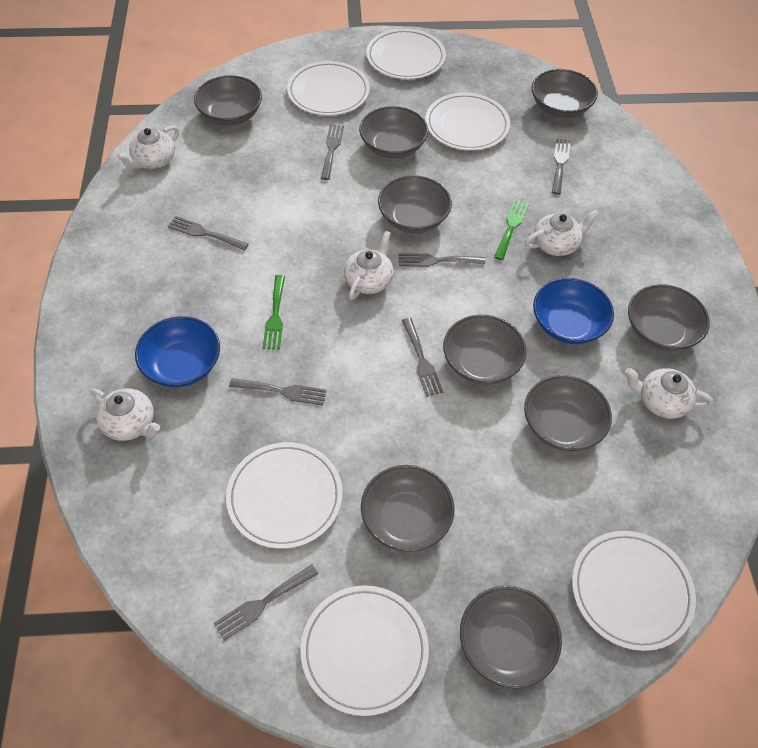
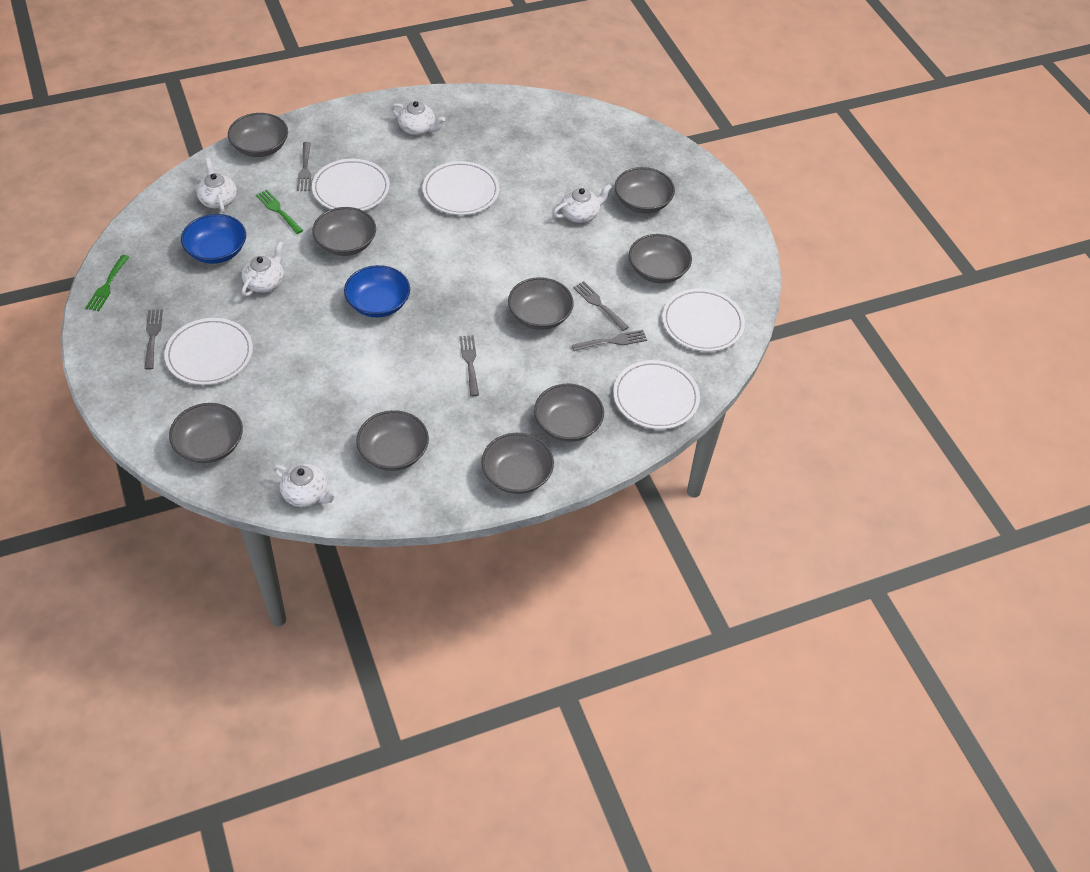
grey fork: [168,216,249,251] [214,564,318,641] [229,378,327,405] [321,124,344,180] [398,253,485,267] [402,318,443,397] [552,138,571,195] = 7 -> [144,309,163,370] [297,142,311,191] [460,335,479,396] [572,330,647,351] [573,281,629,331] = 5
white plate: [226,442,342,549] [287,61,370,116] [300,585,429,716] [366,28,446,79] [425,93,510,151] [572,531,696,651] = 6 -> [164,318,253,385] [312,159,390,211] [422,161,499,215] [613,360,700,429] [662,288,745,352] = 5

